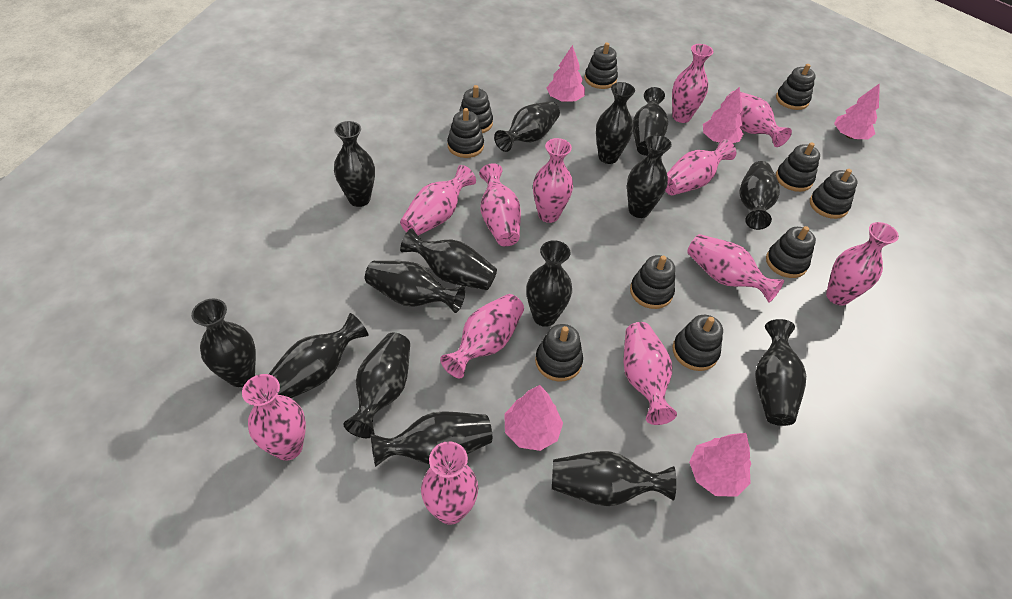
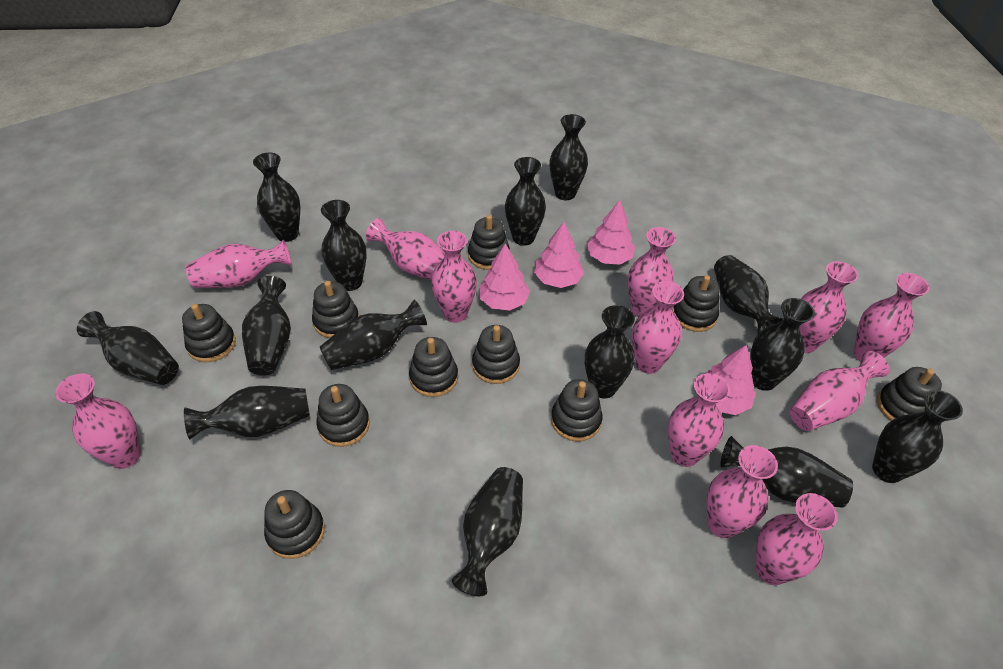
black vase: [191,299,256,387] [269,313,368,398] [334,121,375,207] [343,332,410,438] [365,261,465,313] [371,411,492,467] [400,228,497,290] [494,101,560,152] [526,240,572,327] [552,451,676,506] [596,82,635,164] [627,135,672,218] [633,87,668,156] [739,161,780,230] [755,319,806,426] = 15 -> [77,311,179,385] [184,386,310,439] [242,276,291,375] [253,153,300,242] [320,300,427,370] [321,200,367,291] [452,467,523,596] [505,157,546,246] [550,114,588,200] [585,305,635,399] [714,255,783,334] [721,436,853,508] [750,298,815,391] [872,390,963,483] = 14
pink tree: [504,385,563,451] [547,45,585,102] [689,433,751,497] [703,87,743,143] [834,83,880,139] = 5 -> [479,243,530,310] [534,222,584,288] [587,200,635,265] [706,345,756,415] = 4

